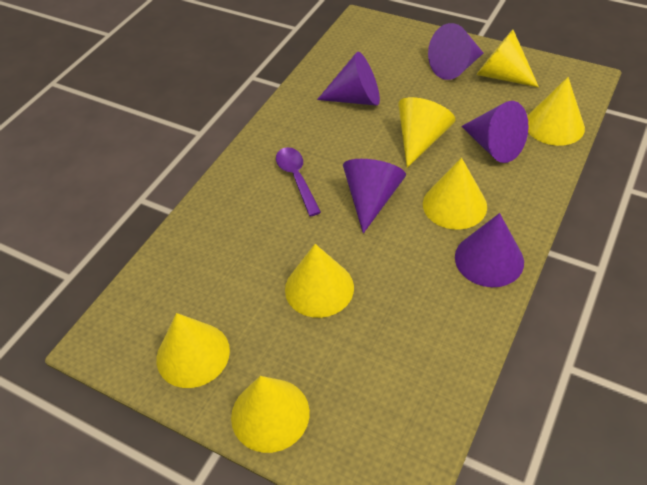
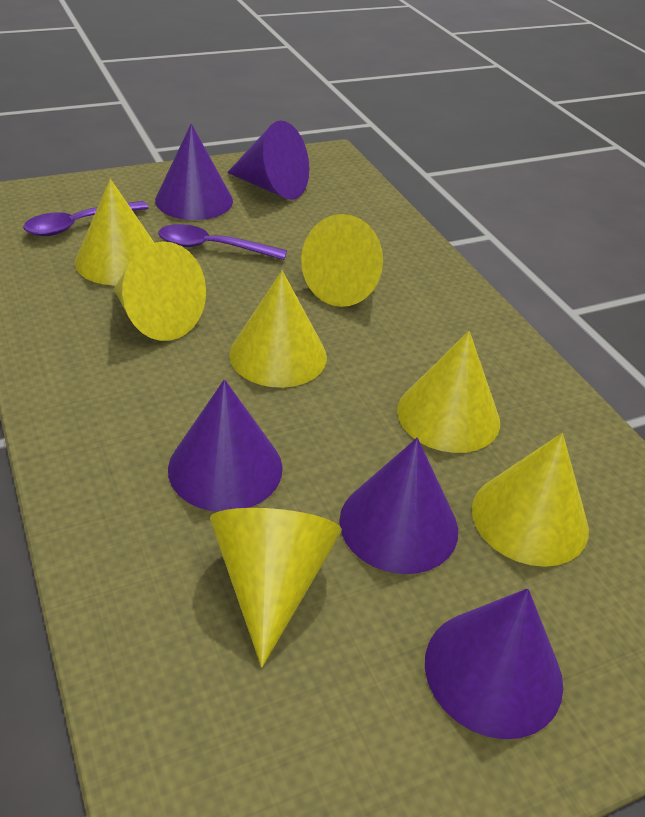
purple spoon: [276,147,321,216] = 1 -> [23,201,149,236] [158,224,287,260] = 2

